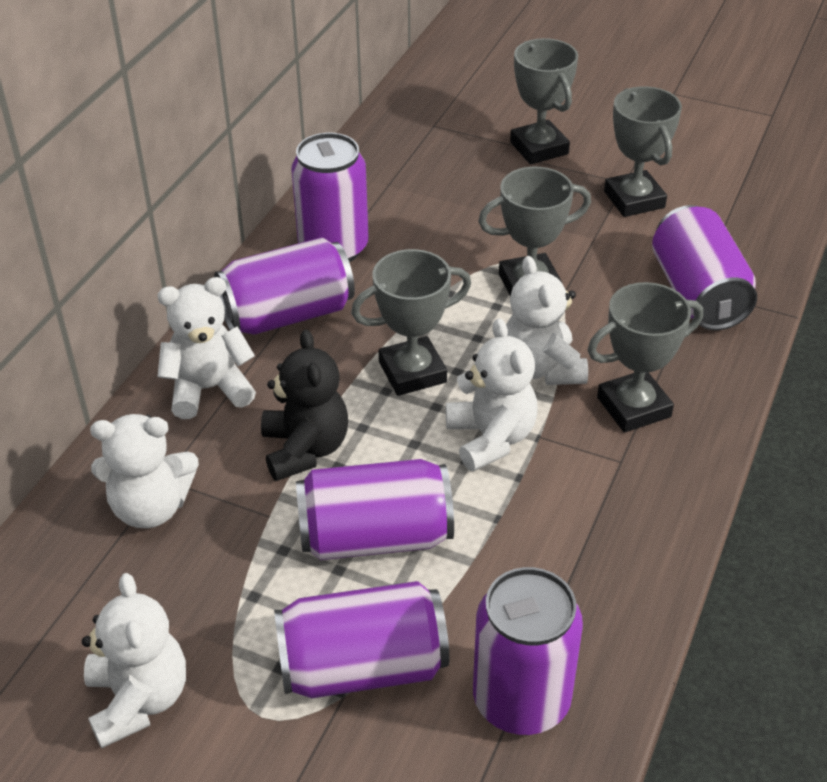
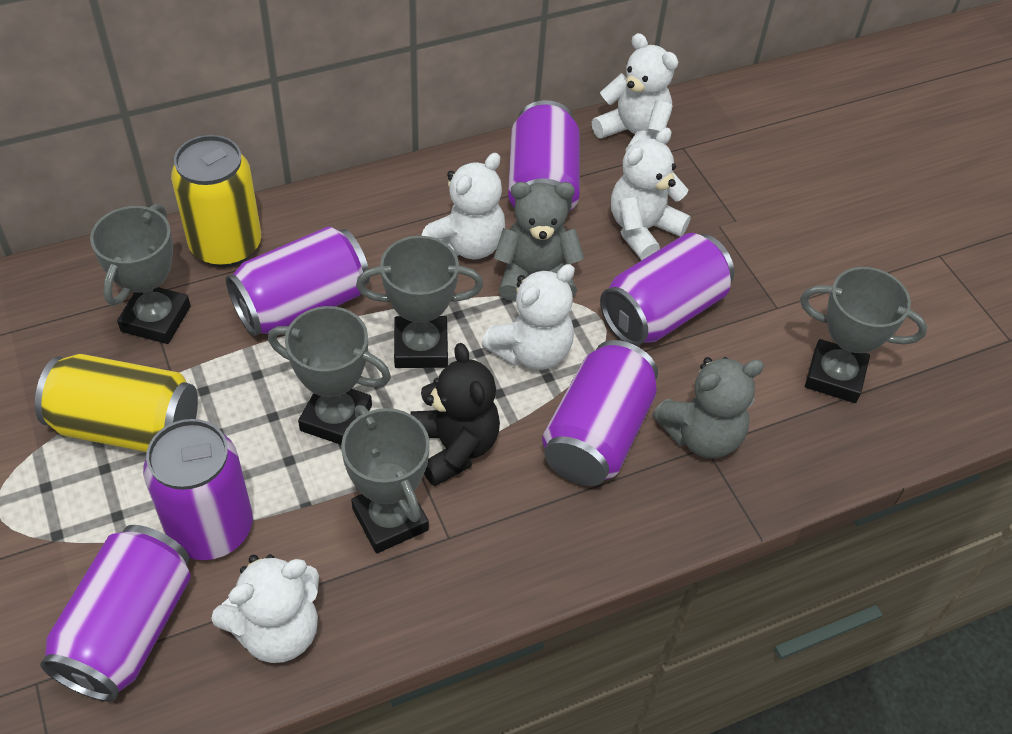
grey teddy bear: none = 0 -> [494,182,585,301] [652,357,764,459] = 2
yellow can: none = 0 -> [35,354,198,452] [171,135,261,267] = 2

